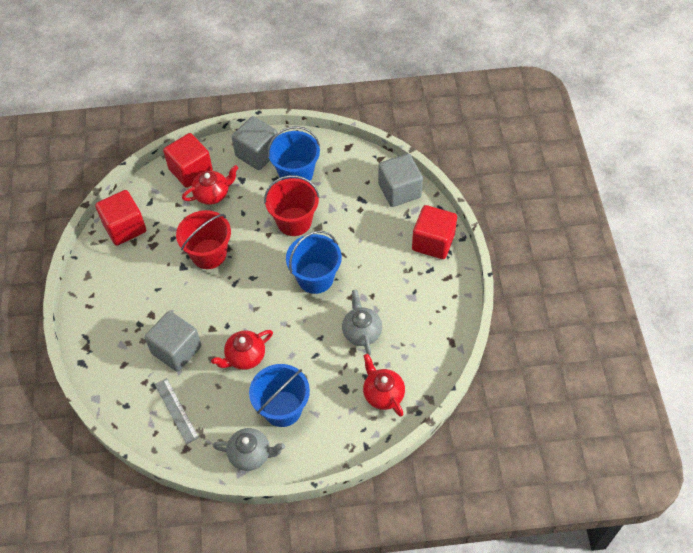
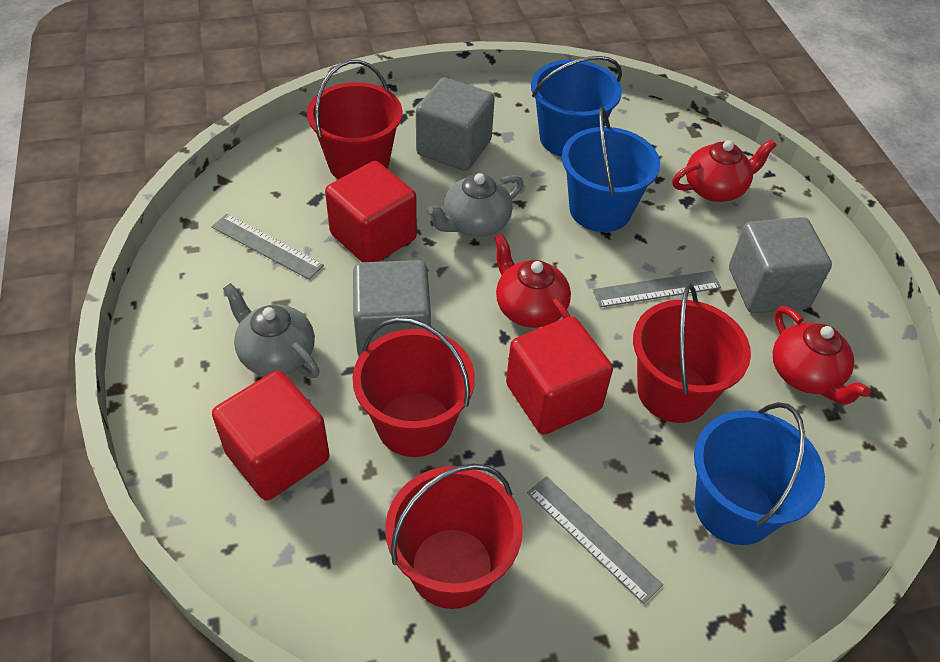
grey ruler: [155,378,199,444] = 1 -> [212,214,324,280] [527,476,663,604] [593,271,721,308] = 3
red bucket: [176,210,231,269] [264,175,320,236] = 2 -> [307,60,403,179] [353,317,475,457] [385,464,523,609] [633,284,751,423] = 4

